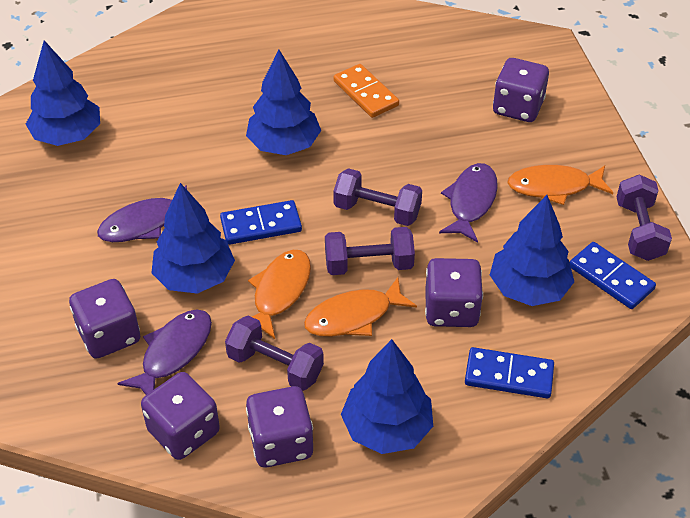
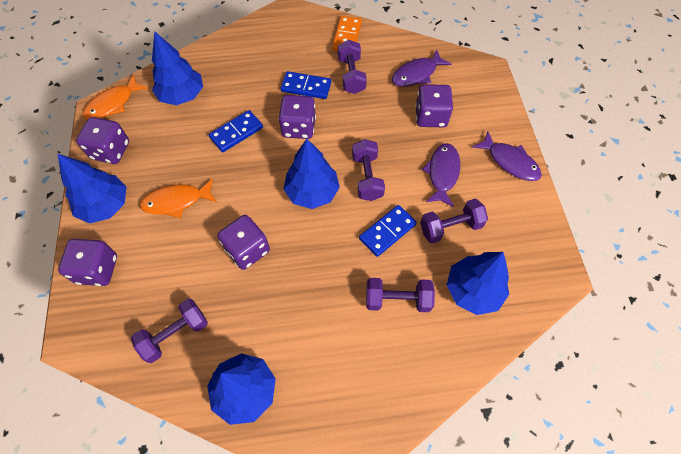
orange fish: [248,250,311,339] [304,277,417,337] [507,165,613,205] = 3 -> [83,75,148,120] [140,179,216,218] = 2
purple dumbbell: [225,316,324,391] [325,227,415,275] [333,168,422,226] [617,175,672,261] = 4 -> [131,299,208,363] [338,40,367,94] [352,139,385,201] [366,278,435,312] [420,199,488,243] = 5

